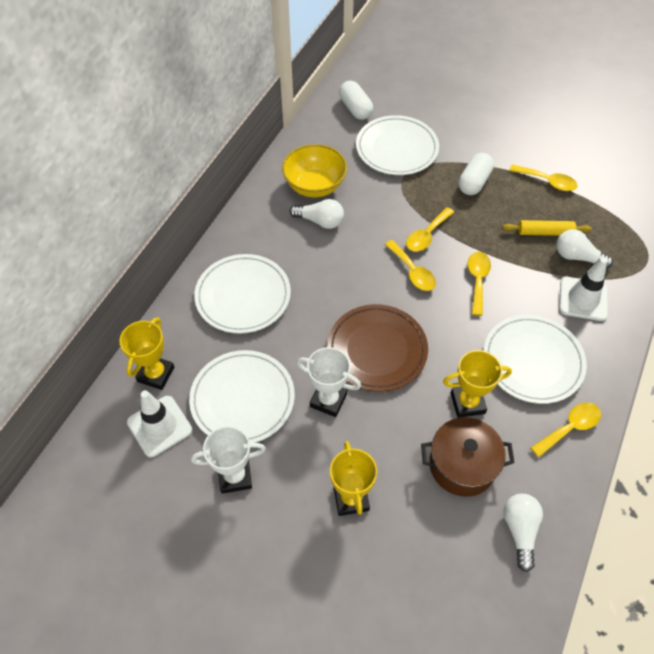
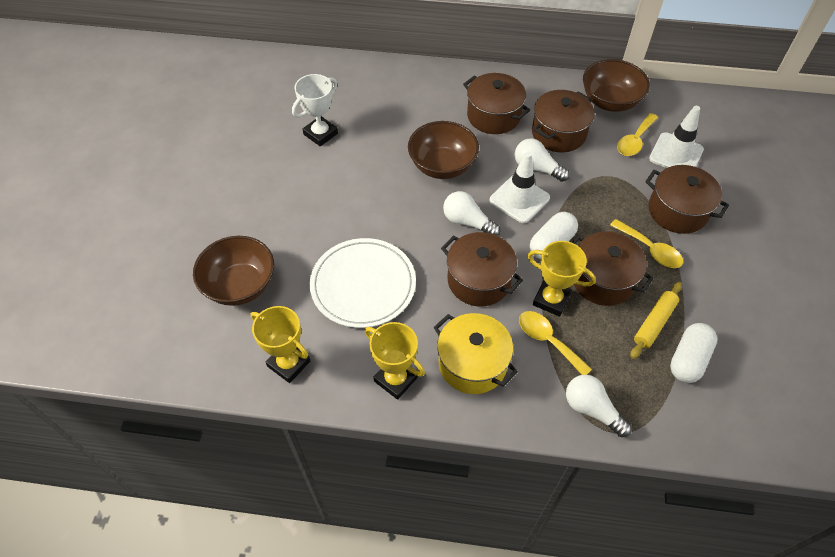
brown bowl: none = 0 -> [193,236,274,306] [408,121,479,179] [583,59,650,112] = 3
brown plate: [327,304,428,392] = 1 -> none = 0
brown pot: [421,417,515,497] = 1 -> [441,232,523,306] [463,73,530,134] [532,90,595,153] [572,231,654,306] [645,165,729,234] = 5
white plate: [189,350,295,443] [194,254,291,334] [356,115,439,175] [483,315,587,404] = 4 -> [310,238,416,328] = 1
white trophy: [191,426,266,494] [297,347,361,417] = 2 -> [292,74,338,146] = 1
yellow bowl: [282,144,347,197] = 1 -> none = 0
yellow pot: none = 0 -> [433,313,518,394] = 1
yellow spoon: [385,240,436,291] [406,207,454,252] [468,252,491,316] [509,164,578,191] [531,403,601,457] = 5 -> [519,311,592,375] [610,219,683,268] [617,113,658,156] = 3

